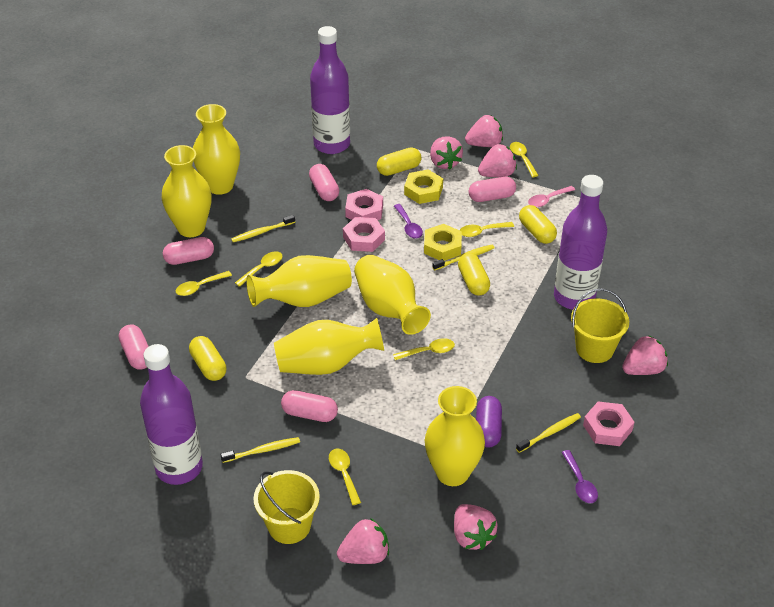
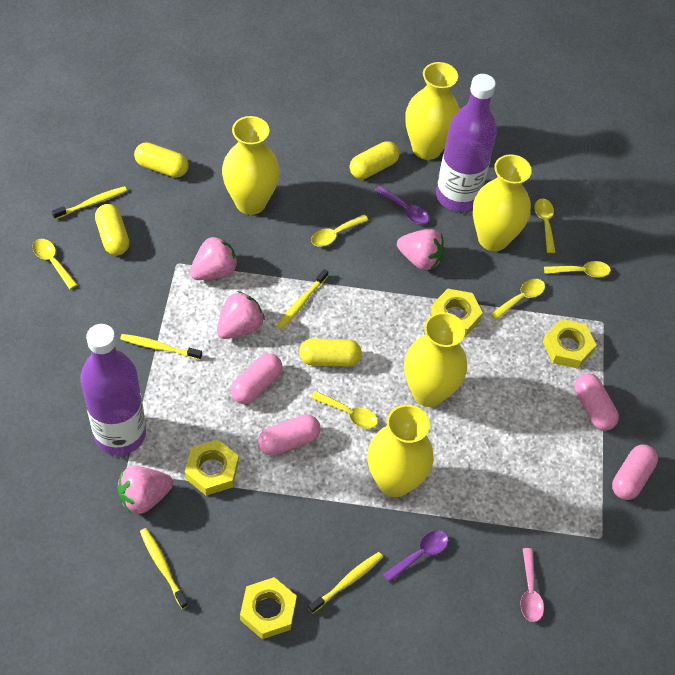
pink capsule: [119,324,149,370] [163,237,214,265] [281,390,338,422] [309,164,339,201] [469,177,516,202] = 5 -> [230,353,282,404] [258,414,321,456] [574,373,619,431] [612,445,658,500] = 4
pink nut: [343,217,385,252] [345,189,383,220] [583,401,634,446] = 3 -> none = 0
pink strawberry: [337,518,389,564] [430,136,463,170] [454,504,497,550] [465,115,503,147] [478,144,517,177] [622,335,668,375] = 6 -> [118,466,173,514] [190,236,238,280] [217,291,265,339] [397,229,445,270] = 4
purple bottle: [140,344,203,485] [310,26,350,154] [554,175,607,310] = 3 -> [80,324,146,455] [436,74,497,212] = 2
purple capsule: [476,396,502,448] = 1 -> none = 0
yellow bucket: [253,470,320,544] [571,288,629,363] = 2 -> none = 0
yellow nut: [404,169,443,204] [424,224,462,261] = 2 -> [185,439,239,496] [240,577,297,639] [431,289,483,337] [543,319,596,369] = 4
yellow toothbrush: [220,437,300,463] [231,215,295,242] [432,245,494,270] [516,413,581,453] = 4 -> [52,186,127,219] [120,334,202,360] [140,528,188,609] [276,269,328,330] [308,552,383,614] = 5
yellow vase: [162,145,212,237] [193,104,240,195] [246,255,352,307] [274,318,384,375] [354,255,431,335] [425,386,485,486] = 6 -> [222,116,280,215] [367,404,434,497] [404,312,467,407] [405,62,460,160] [473,154,532,251] = 5

